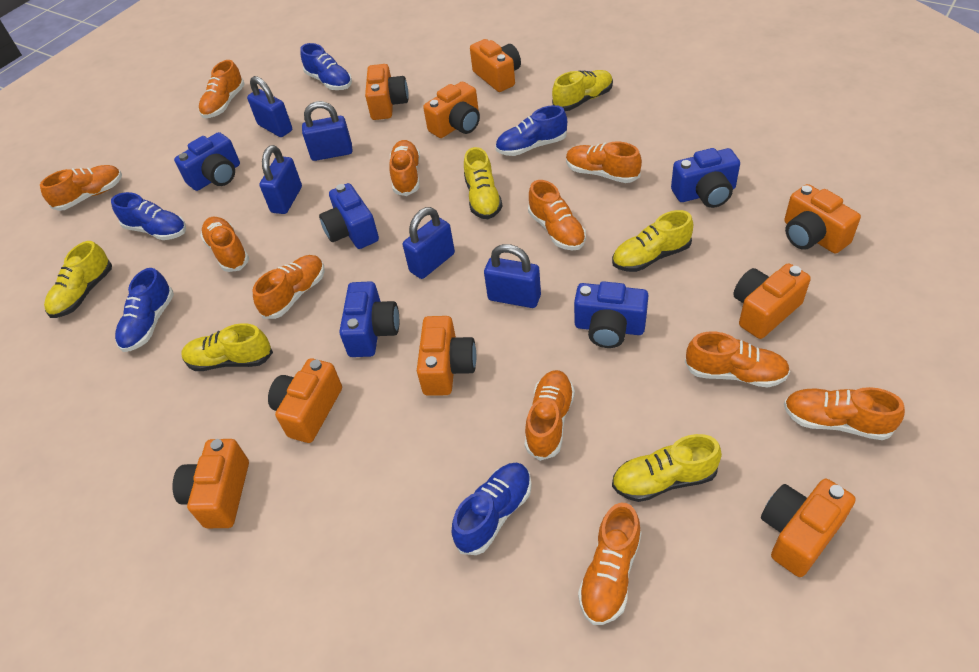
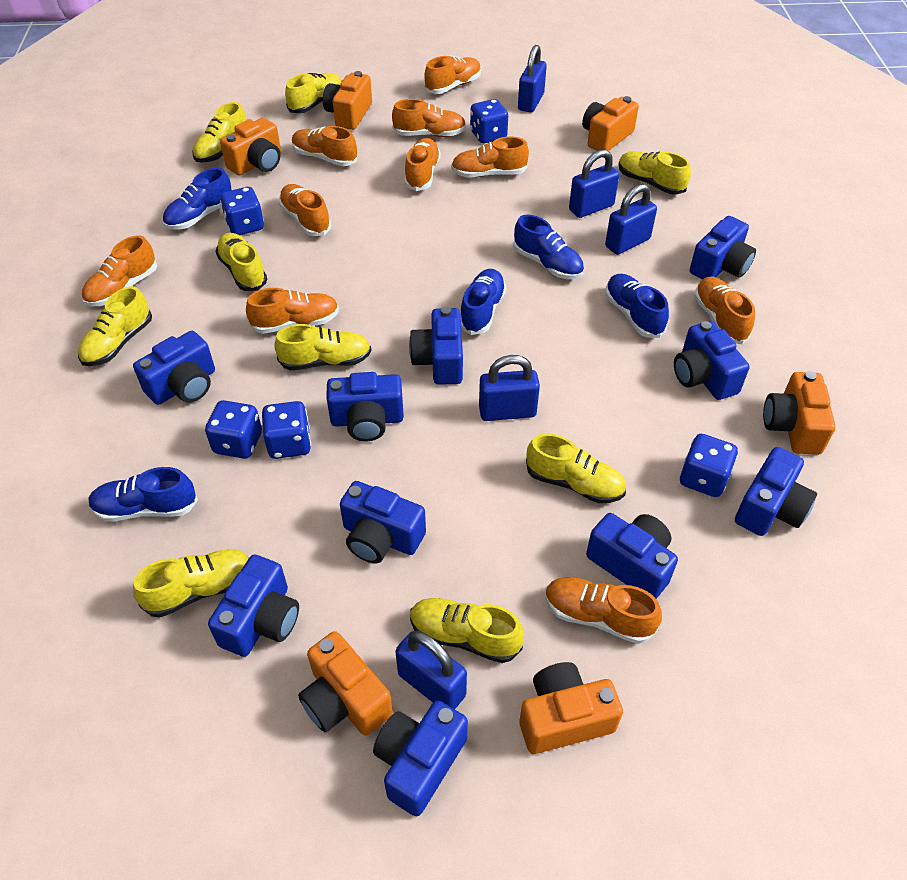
blue camera: [174,132,240,191] [319,183,379,249] [339,281,399,357] [574,281,649,348] [671,148,740,208] = 5 -> [133,331,215,405] [208,554,299,657] [327,372,404,441] [340,481,426,563] [373,700,468,816] [409,306,463,385] [586,513,678,599] [674,321,749,400] [689,216,756,279] [735,447,817,536] = 10
blue dice: none = 0 -> [205,400,262,459] [220,187,264,235] [262,401,311,459] [470,99,508,143] [680,434,738,497] = 5
orange camera: [172,439,249,528] [268,358,342,443] [365,64,408,120] [417,316,476,396] [423,82,480,138] [470,39,521,92] [733,263,811,339] [761,479,855,577] [784,184,861,254] = 9 -> [220,118,281,176] [298,631,393,736] [323,71,372,130] [519,662,623,754] [582,96,639,151] [763,371,836,455] = 6
orange shoe: [40,165,122,211] [199,60,245,118] [200,217,249,272] [252,255,324,319] [389,140,420,196] [525,370,575,461] [528,180,586,251] [566,142,642,183] [578,503,642,625] [685,331,790,388] [784,387,905,440] = 11 -> [82,236,157,306] [246,288,339,334] [279,184,331,236] [292,126,357,166] [392,99,466,137] [404,138,441,191] [424,56,481,94] [451,137,529,177] [545,577,662,644] [694,277,755,344] = 10
yellow shoe: [44,241,112,318] [181,323,273,371] [464,147,503,219] [552,70,613,111] [612,210,693,272] [612,434,722,502] = 6 -> [78,286,152,366] [133,550,249,617] [193,102,246,162] [215,233,267,291] [274,324,371,370] [285,73,342,113] [410,598,524,663] [526,433,626,503] [618,151,691,195] = 9

